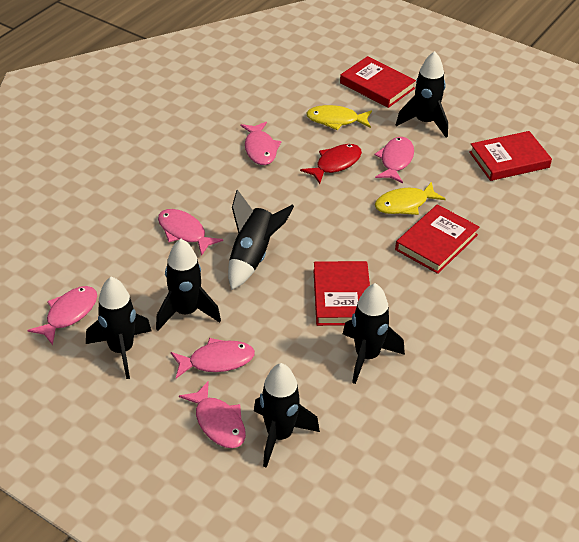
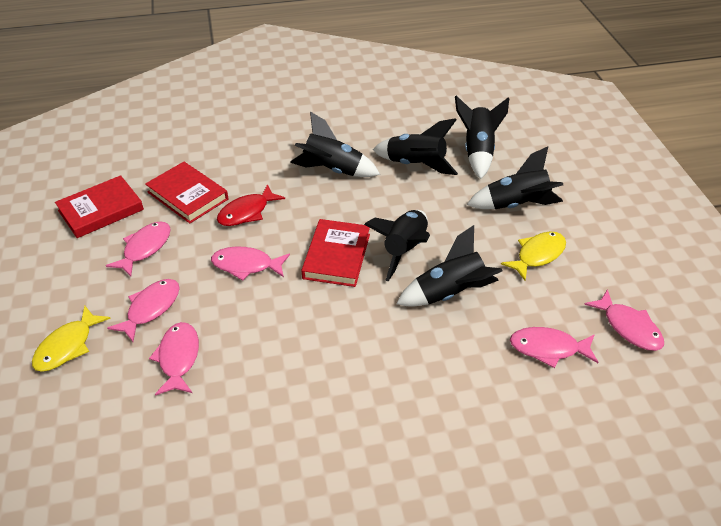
red book: [313,261,370,326] [340,56,416,108] [395,204,479,274] [469,131,552,181] = 4 -> [55,175,144,238] [145,162,228,224] [301,219,370,287] = 3

